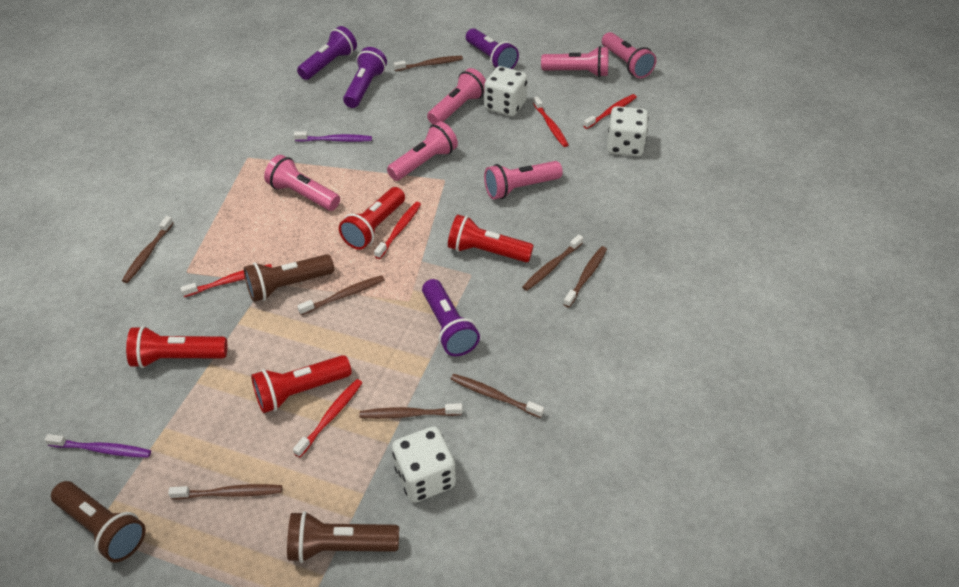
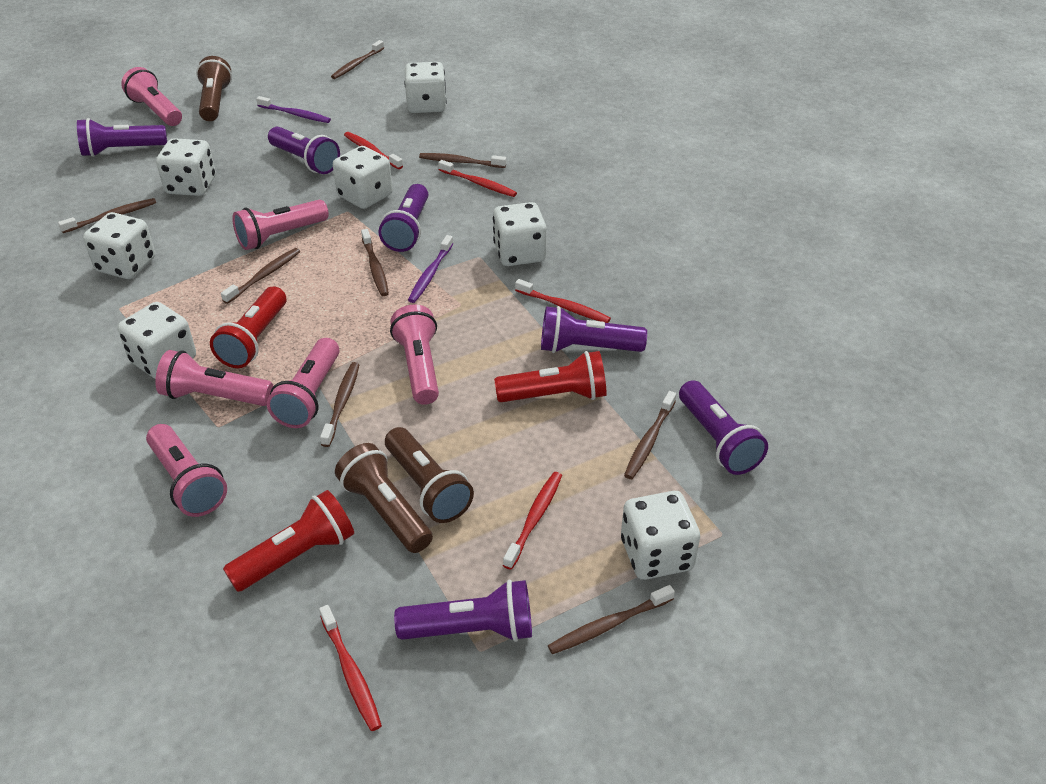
purple flashlight: [297,26,357,80] [343,47,387,108] [422,279,480,356] [466,28,519,69] = 4 -> [77,118,167,157] [268,127,340,174] [379,184,428,252] [394,580,532,642] [541,306,647,353] [679,380,768,475] = 6
red flashlight: [126,326,227,368] [251,355,352,413] [339,187,405,250] [448,214,534,262] = 4 -> [210,286,286,368] [223,490,354,592] [494,351,607,402] = 3
white dice: [392,426,456,503] [484,66,528,117] [607,106,648,156] = 3 -> [83,212,155,279] [118,302,196,379] [156,138,216,196] [333,146,393,209] [404,62,446,113] [493,202,547,266] [621,491,700,580] = 7

